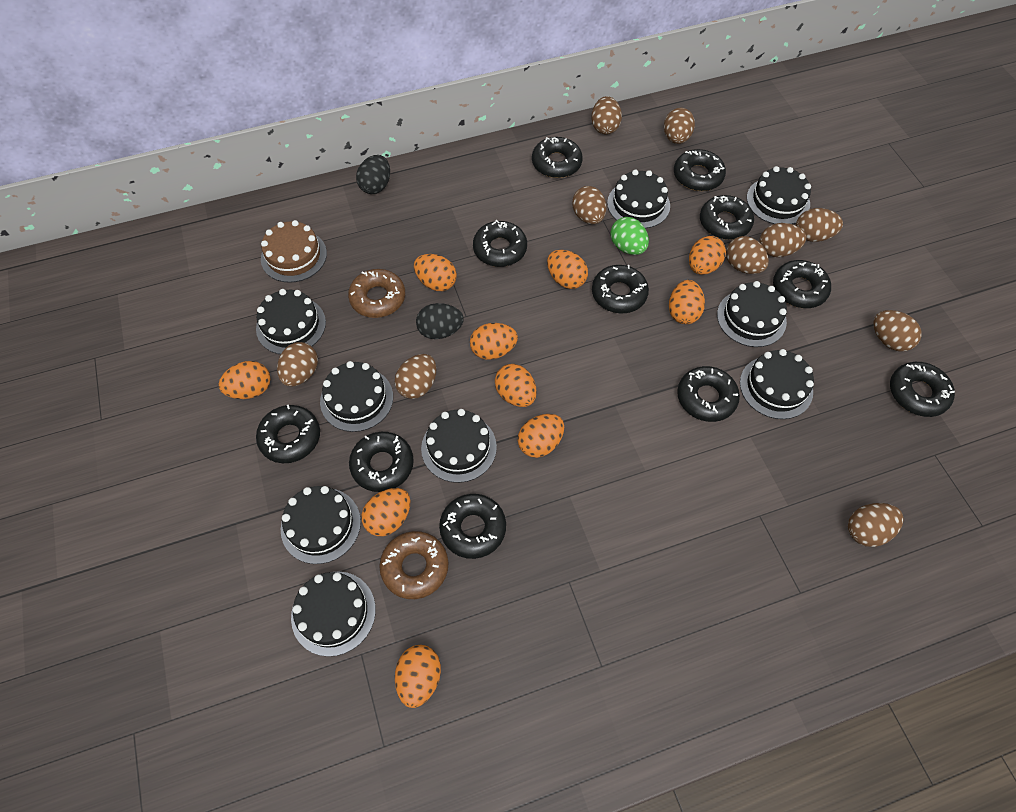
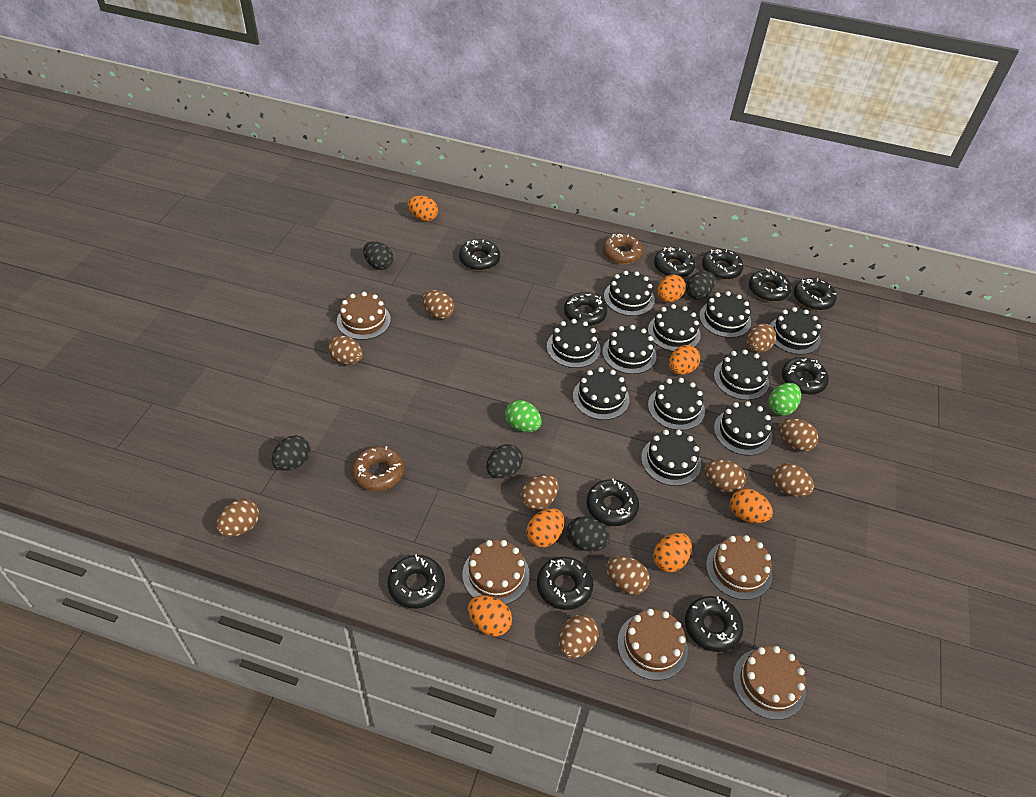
black cake: [256,289,326,354] [281,486,361,564] [291,571,376,657] [320,361,393,432] [421,409,497,483] [607,170,670,228] [717,281,787,347] [740,349,814,419] [747,166,811,224] = 9 -> [547,319,601,368] [573,367,629,420] [602,325,656,374] [604,271,655,316] [641,430,701,486] [648,304,700,352] [648,378,705,430] [699,291,751,338] [714,350,769,400] [714,401,772,456] [770,307,821,355] = 11
black egg: [356,155,390,194] [416,303,464,339] = 2 -> [272,435,311,471] [363,241,393,270] [486,444,523,478] [567,516,610,551] [686,271,716,300] = 5
brown cake: [261,220,327,283] = 1 -> [337,292,391,340] [462,540,530,604] [617,609,688,680] [706,535,772,600] [733,646,806,720] = 5
green egg: [610,217,649,255] = 1 -> [505,400,542,432] [769,383,801,416] = 2
orange egg: [219,361,270,399] [361,488,411,536] [395,645,441,708] [414,254,457,291] [470,323,518,360] [495,364,537,407] [518,414,564,458] [547,250,588,289] [669,280,705,324] [689,236,726,275] = 10 -> [407,196,438,222] [468,595,512,637] [526,508,564,548] [653,533,692,572] [657,275,686,302] [669,345,700,375] [730,489,773,523] = 7

